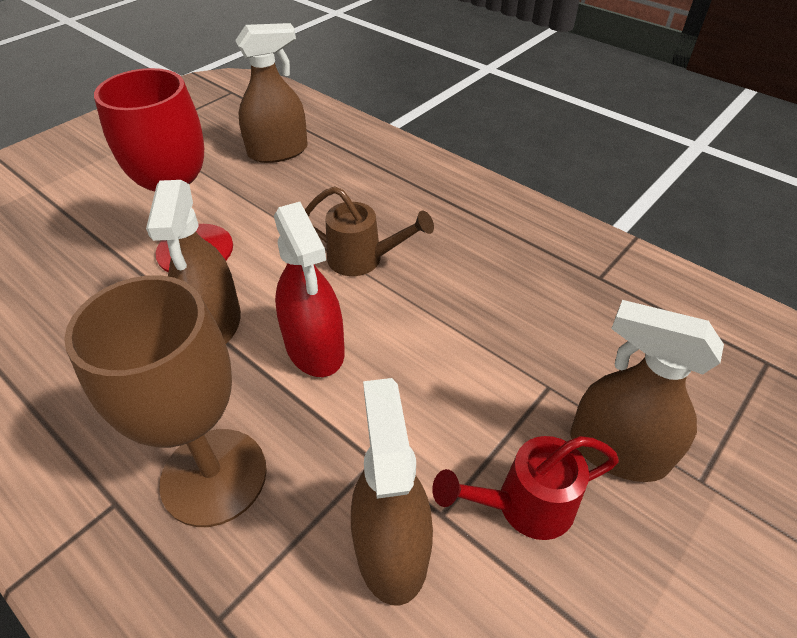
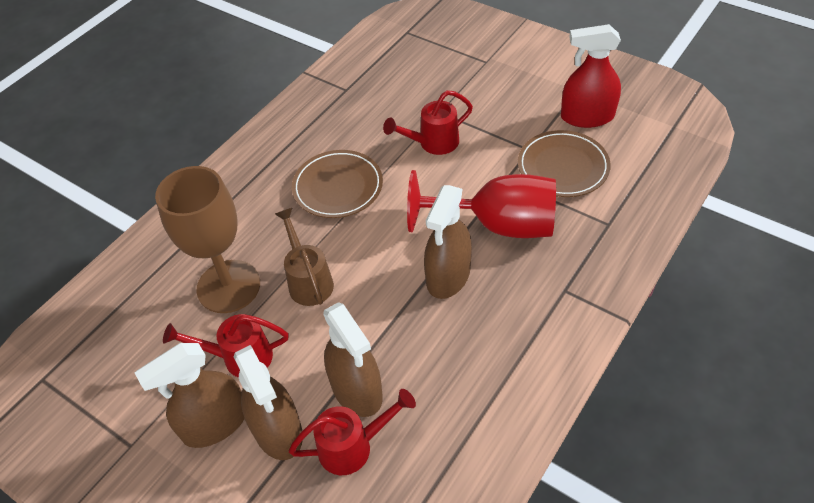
brown plate: none = 0 -> [292,150,383,218] [518,130,611,197] = 2
red watering can: [432,436,619,540] = 1 -> [163,314,289,377] [289,389,416,475] [383,90,473,155] = 3

